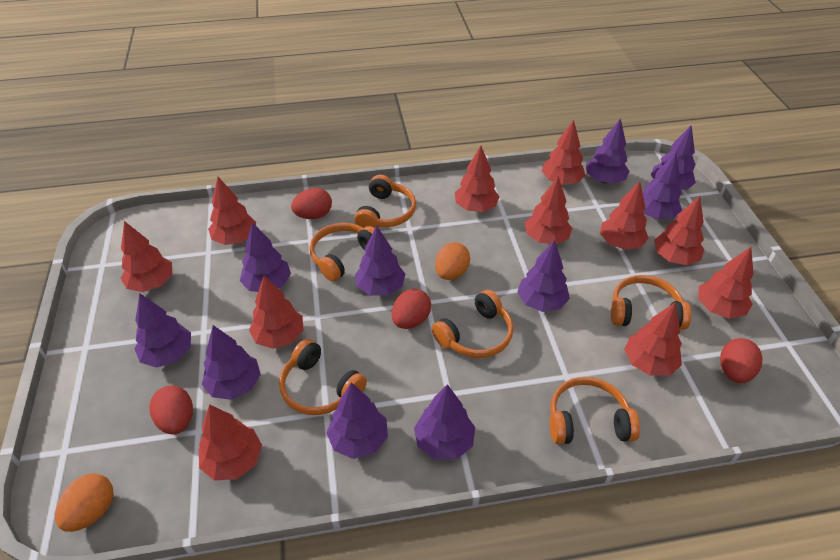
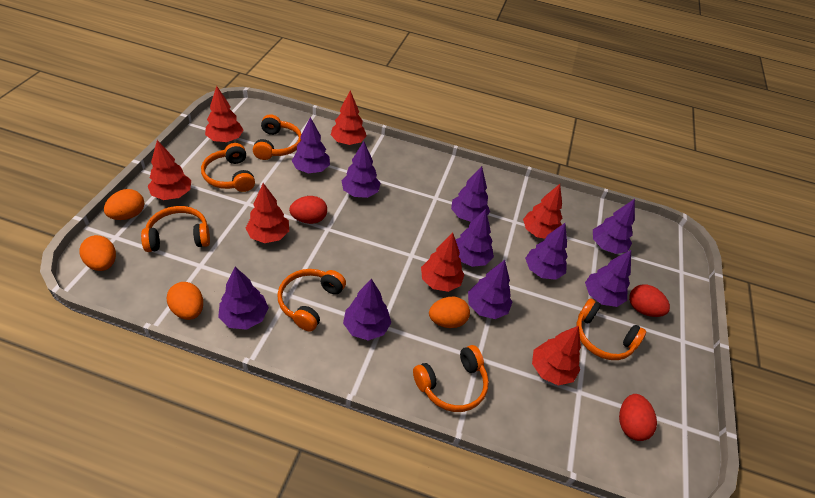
orange egg: [55,473,113,532] [435,242,470,280] = 2 -> [80,235,116,271] [104,189,144,220] [167,282,203,320] [429,297,470,328] = 4
red egg: [149,386,193,435] [291,188,332,219] [392,289,431,329] [720,338,763,383] = 4 -> [289,196,327,224] [619,394,657,441] [629,284,670,317] = 3
red tree: [121,221,172,292] [199,404,262,480] [208,177,256,245] [249,276,304,349] [455,146,500,212] [525,176,572,244] [541,120,585,185] [600,181,649,250] [624,303,682,376] [654,196,704,265] [698,247,754,319] = 11 -> [148,140,191,200] [205,86,243,142] [245,183,289,243] [331,90,367,145] [421,233,465,292] [523,184,562,238] [532,326,581,386] = 7

